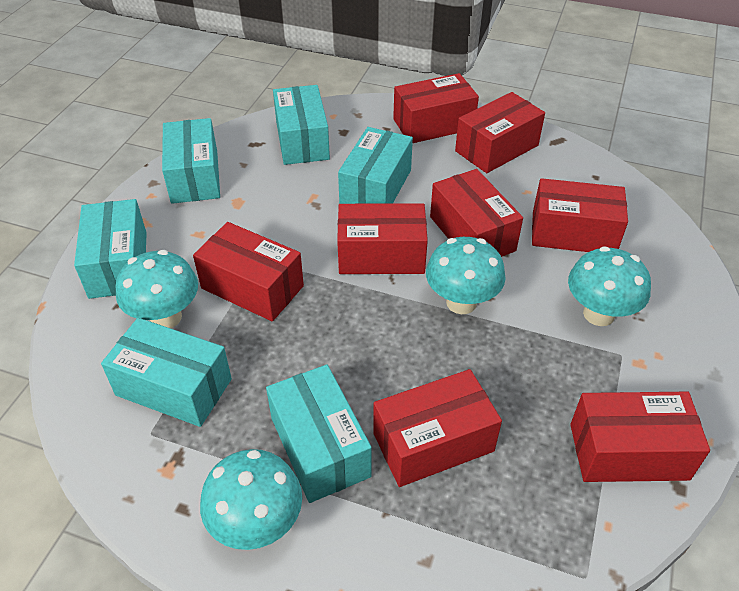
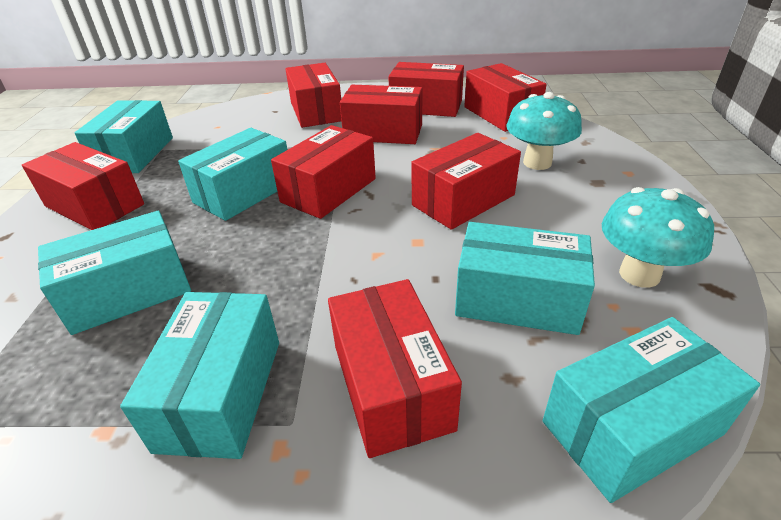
turquoise mushroom: [116,250,198,328] [200,449,302,550] [426,237,506,314] [568,246,651,326] = 4 -> [506,92,582,170] [602,187,714,288] = 2

